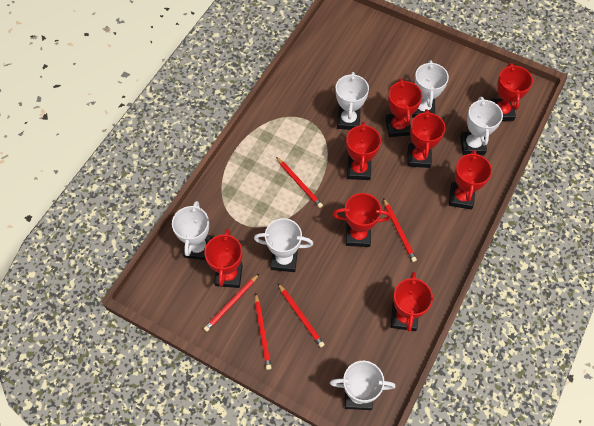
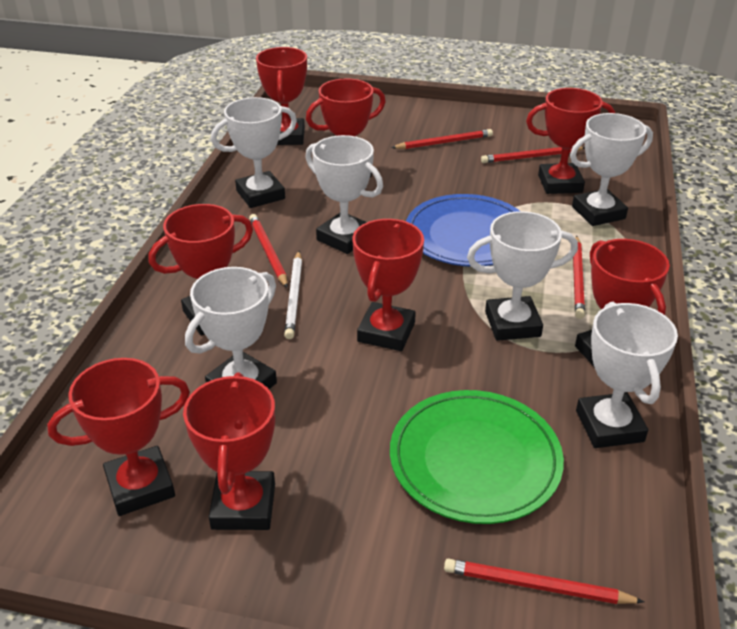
blue plate: none = 0 -> [406,194,520,267] = 1
green plate: none = 0 -> [390,390,564,524] = 1
white pencil: none = 0 -> [284,251,302,339] = 1

